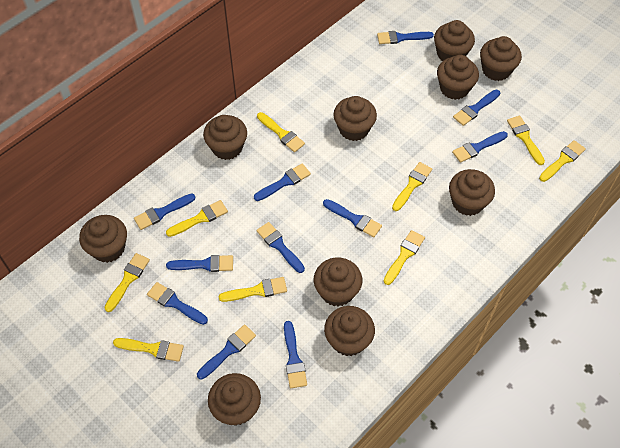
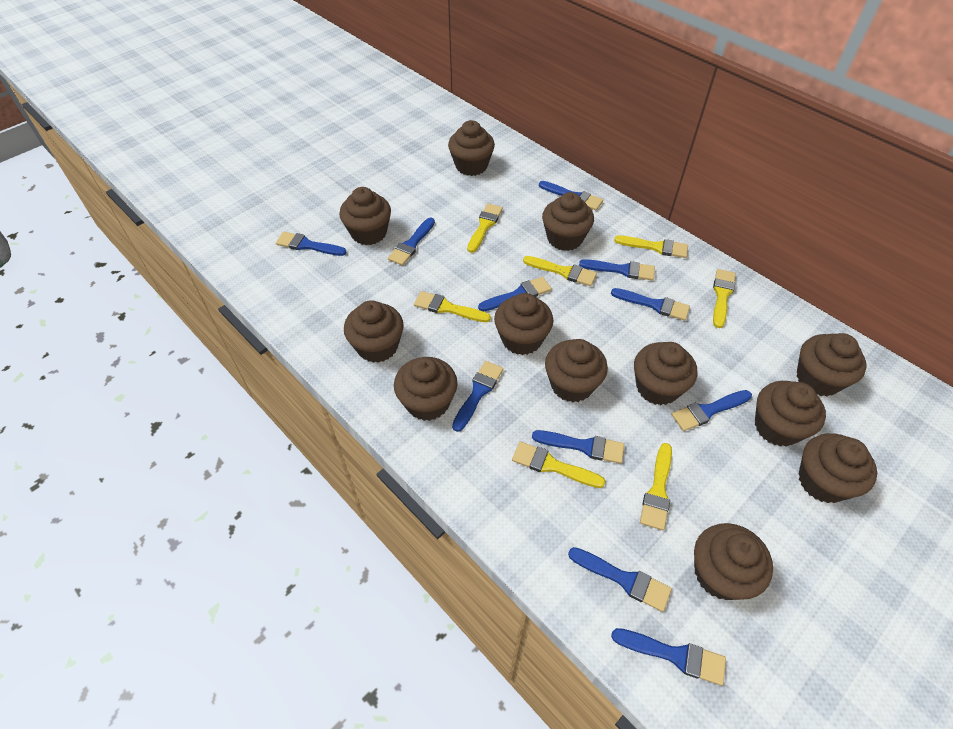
brown cupcake: [79,215,127,263] [203,115,247,160] [208,373,261,426] [313,257,362,307] [324,306,375,356] [333,96,377,141] [434,20,475,61] [437,55,479,100] [449,169,495,216] [480,36,522,81] = 10 -> [339,187,391,245] [344,300,404,363] [394,357,458,421] [448,120,495,176] [494,293,553,355] [542,192,594,251] [545,339,608,402] [634,342,697,405] [694,523,773,600] [755,381,826,447] [797,333,867,396] [798,433,877,503] = 12
yellow brush: [104,253,150,312] [113,338,184,362] [166,200,228,237] [219,277,287,302] [257,112,305,152] [384,230,425,285] [392,162,432,211] [507,116,545,165] [539,140,586,182] = 9 -> [414,291,491,322] [467,203,503,253] [512,442,605,488] [523,256,597,286] [614,235,688,258] [640,443,672,530] [713,269,736,328] = 7

